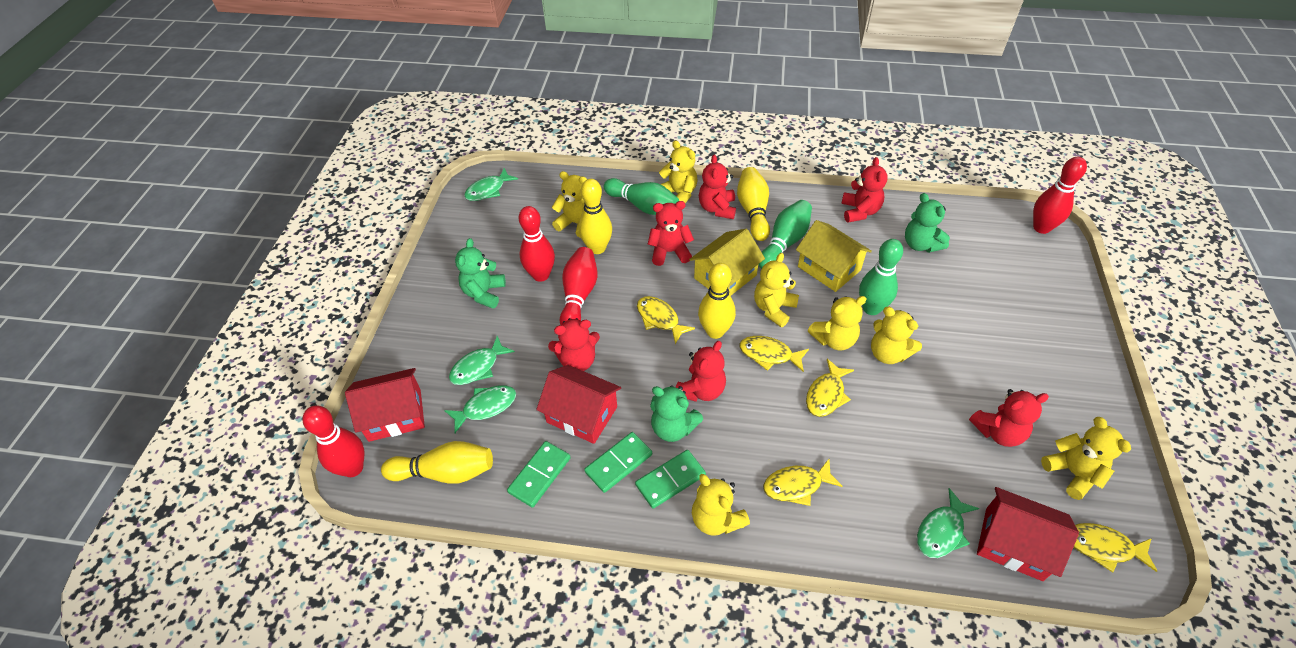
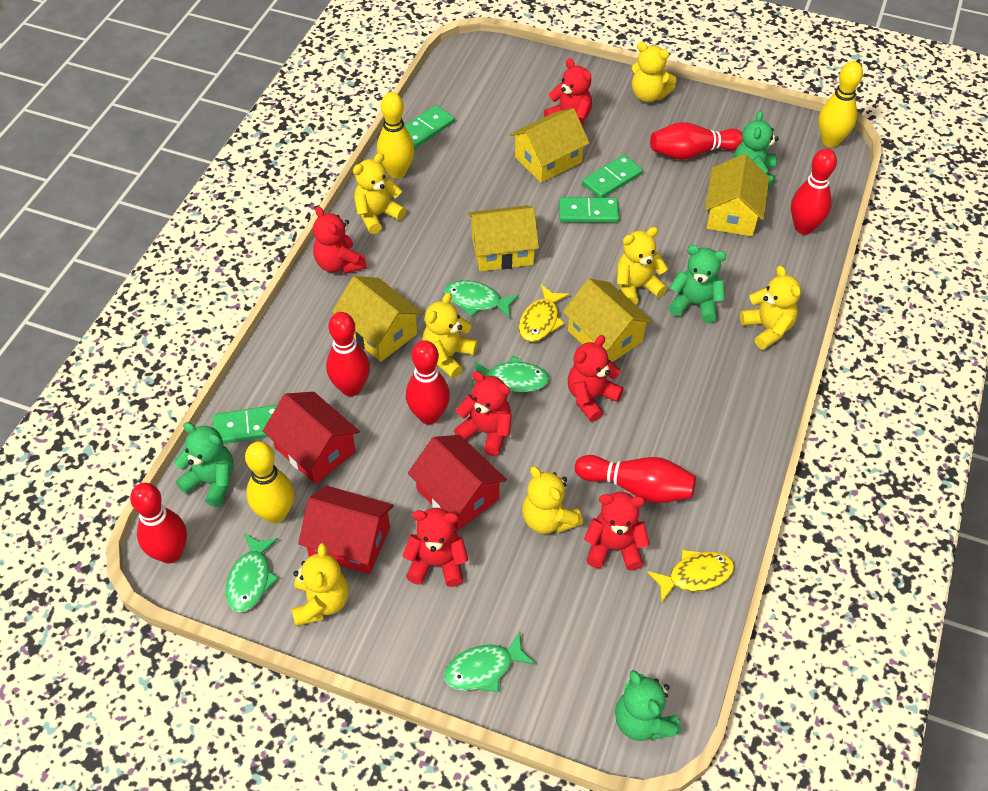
green bowling pin: [604,178,679,215] [758,200,812,269] [859,239,903,315] = 3 -> none = 0
green domino: [507,441,571,508] [584,432,652,493] [635,450,706,509] = 3 -> [213,404,278,444] [405,105,455,148] [559,197,619,223] [582,155,643,197] = 4
green teddy bear: [455,238,506,309] [650,386,703,442] [905,193,950,253] = 3 -> [174,422,234,507] [615,670,681,741] [669,245,726,323] [734,111,778,189] = 4
red bowling pin: [302,406,365,477] [519,206,555,282] [560,247,597,325] [1033,157,1087,234] = 4 -> [130,483,187,564] [326,312,370,396] [406,340,450,424] [575,455,696,503] [650,122,743,160] [791,148,837,234] = 6
yellow bowling pin: [381,441,493,484] [579,179,612,254] [698,263,736,339] [737,167,770,241] = 4 -> [245,441,294,523] [377,92,415,178] [819,61,863,147] = 3
yellow fish: [637,296,695,344] [739,336,809,372] [763,459,842,506] [806,359,854,417] [1074,523,1157,572] = 5 -> [519,285,569,342] [647,550,735,603] = 2
yellow house: [689,229,765,296] [796,220,872,292] = 2 -> [332,276,423,362] [467,205,539,272] [510,108,590,183] [563,279,653,362] [705,154,769,237] = 5

